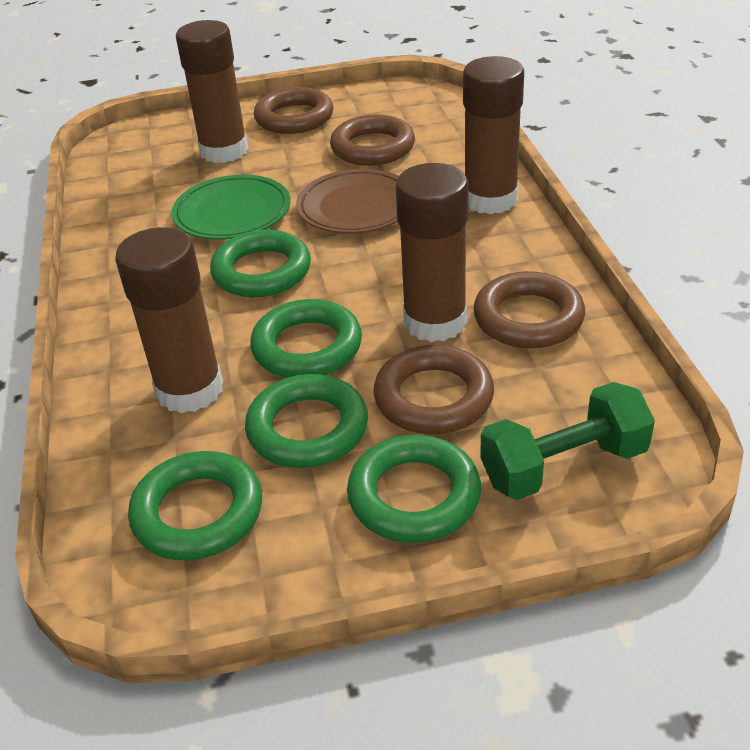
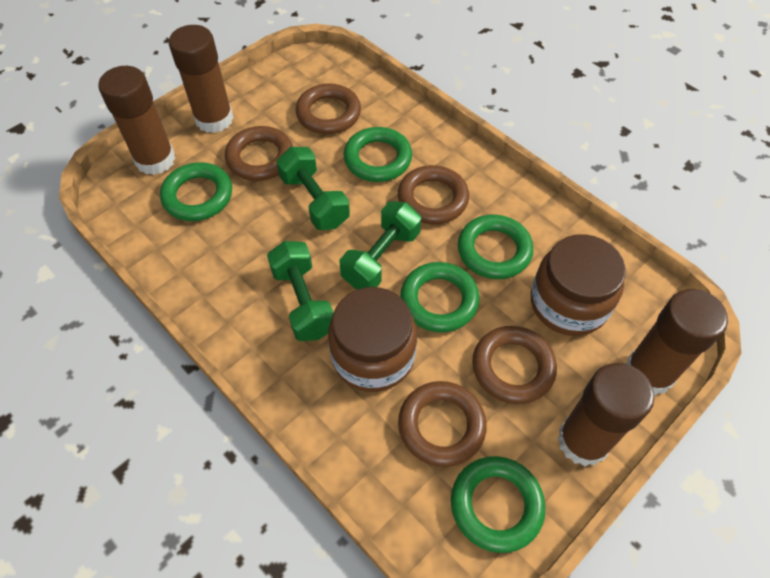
brown jar: none = 0 -> [328,287,417,392] [531,234,626,336] = 2
brown plate: [296,169,399,233] = 1 -> none = 0
brown ring: [254,87,333,134] [330,114,415,166] [374,345,494,434] [473,271,585,348] = 4 -> [225,126,293,181] [296,83,361,134] [398,165,469,225] [398,381,487,467] [472,326,557,404] = 5
green dumbbell: [480,382,655,500] = 1 -> [267,241,334,341] [276,147,350,230] [340,201,421,289] = 3
green plate: [172,175,291,240] = 1 -> none = 0

